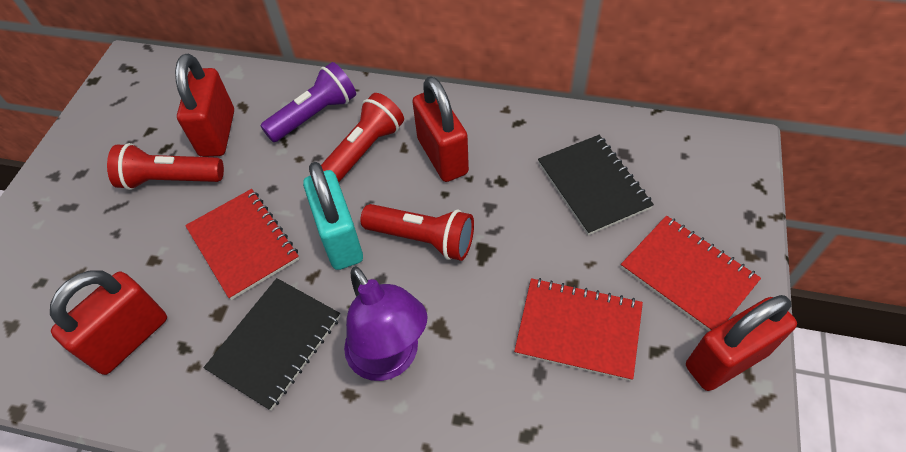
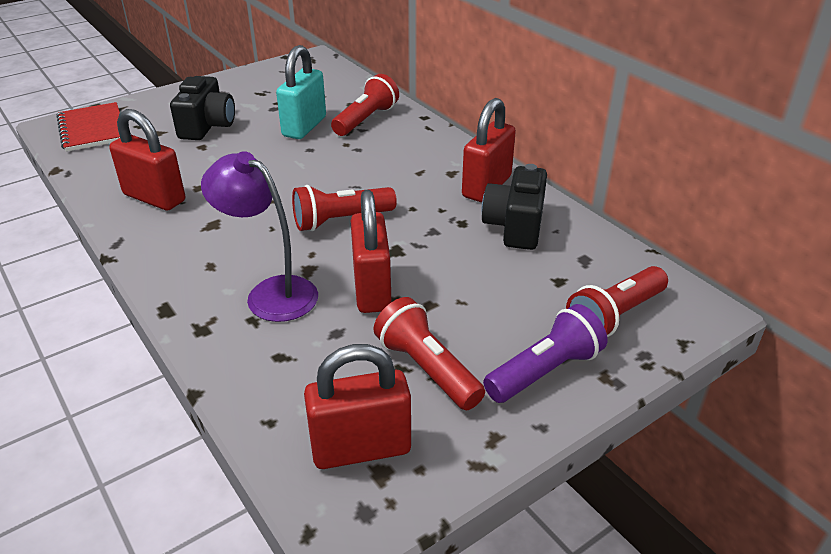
black camera: none = 0 -> [170,76,235,140] [482,164,547,250] = 2
black notebook: [204,278,340,411] [538,135,654,235] = 2 -> none = 0
red flashlight: [107,143,224,190] [321,93,404,182] [360,204,474,261] = 3 -> [292,185,397,231] [331,74,399,136] [374,297,485,410] [566,266,668,337] = 4
red notebook: [185,189,299,300] [514,278,643,381] [621,216,761,331] = 3 -> [57,102,120,152] = 1

